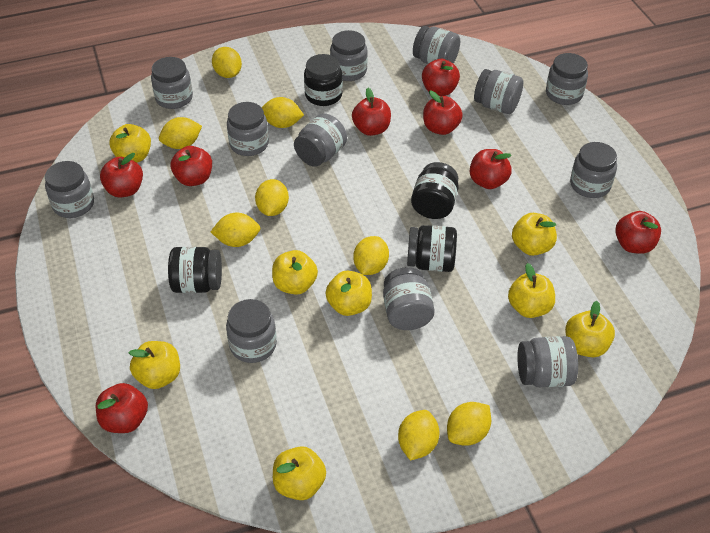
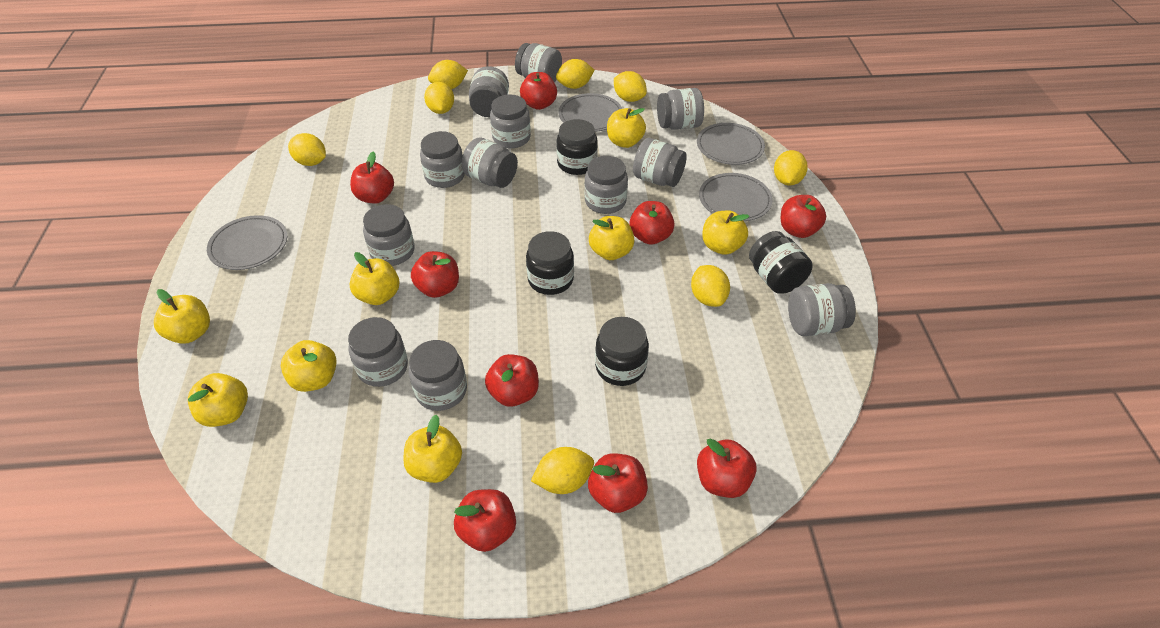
grey plate: none = 0 -> [207,215,287,270] [558,93,622,132] [697,123,765,165] [699,173,773,221] = 4
red apple: [96,383,148,433] [100,153,143,198] [171,146,212,186] [352,88,391,136] [422,59,460,96] [423,91,463,135] [470,149,512,189] [615,211,661,254] = 8 -> [350,152,394,204] [411,251,459,298] [454,489,516,552] [485,354,539,407] [520,72,557,110] [588,454,648,513] [629,201,675,245] [697,438,757,498] [781,195,826,238] = 9

